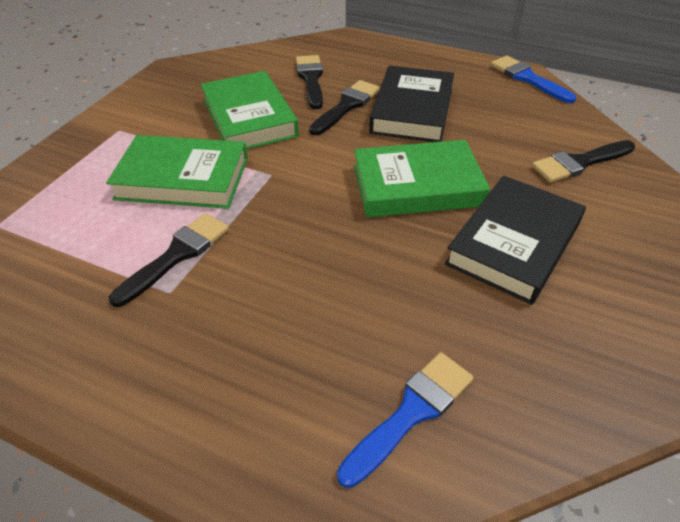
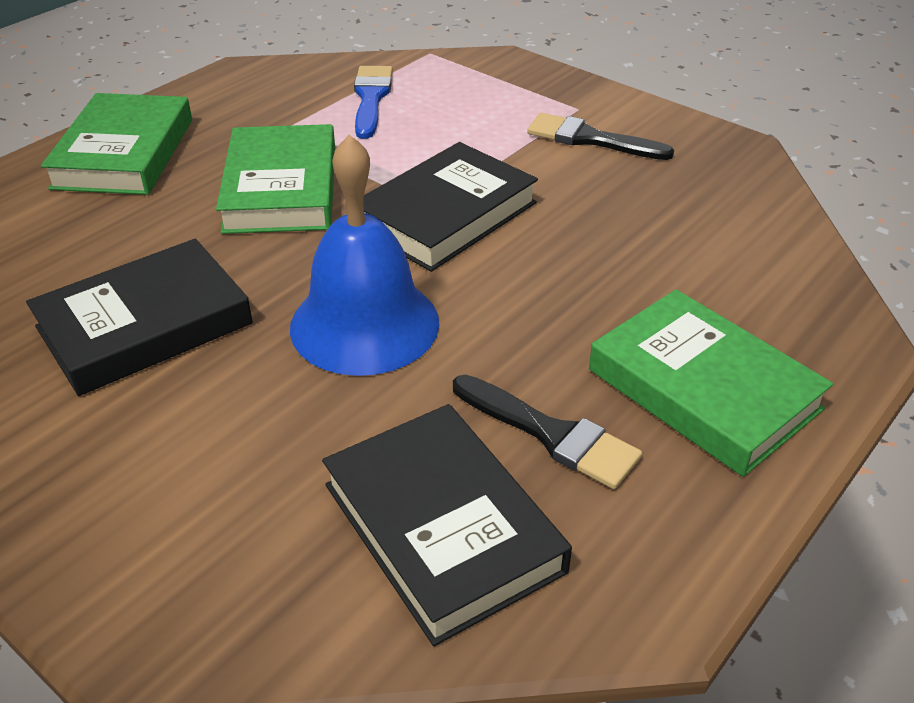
black book: [369,66,454,142] [444,175,586,305] = 2 -> [26,239,253,396] [322,404,572,646] [363,142,538,272] = 3
black brush: [109,213,229,307] [296,55,323,109] [309,80,380,135] [532,140,635,183] = 4 -> [453,375,642,489] [527,113,674,160] = 2
blue bell: none = 0 -> [290,135,439,376] = 1
blue brush: [337,352,474,488] [490,55,576,103] = 2 -> [354,66,393,139] = 1

